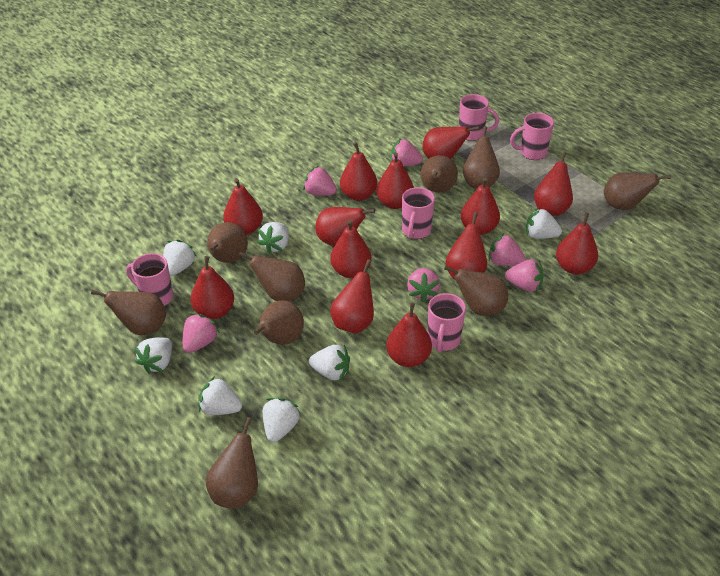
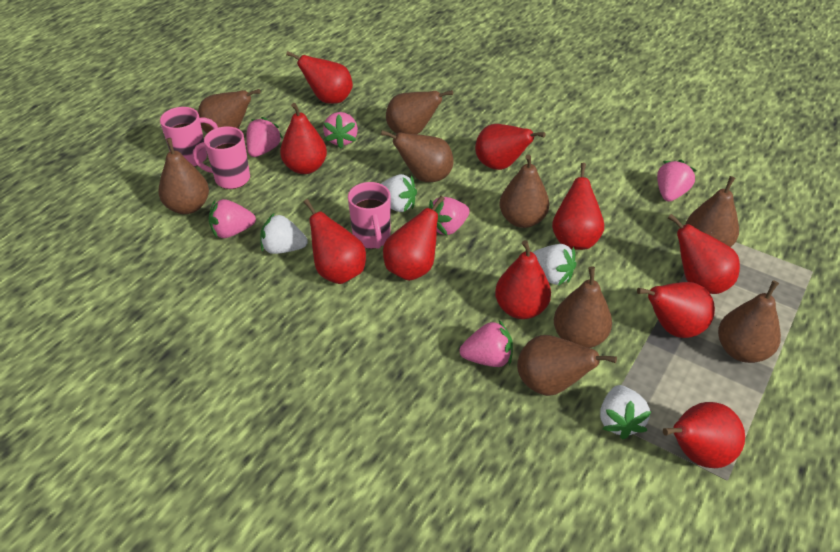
pink mug: [126,253,173,306] [402,187,435,239] [428,293,466,353] [459,94,499,141] [510,113,554,160] = 5 -> [160,107,218,167] [193,126,250,189] [348,182,391,249] = 3
red pear: [191,256,234,319] [223,178,263,235] [315,207,375,246] [330,220,371,278] [330,259,374,333] [340,142,377,201] [376,152,414,209] [386,302,432,367] [422,126,479,159] [446,212,487,279] [461,178,500,235] [534,151,573,216] [556,212,598,275] = 13 -> [280,103,327,174] [286,51,353,104] [304,199,366,284] [383,196,445,281] [475,124,546,170] [495,240,551,319] [552,163,604,250] [637,282,715,338] [663,402,745,468] [668,214,740,294] = 10
white strawberry: [135,337,172,374] [163,240,196,276] [199,376,242,415] [258,222,289,254] [263,398,301,442] [309,345,350,381] [526,208,562,239] = 7 -> [260,214,308,254] [381,174,417,212] [533,244,576,285] [600,385,652,439] = 4

